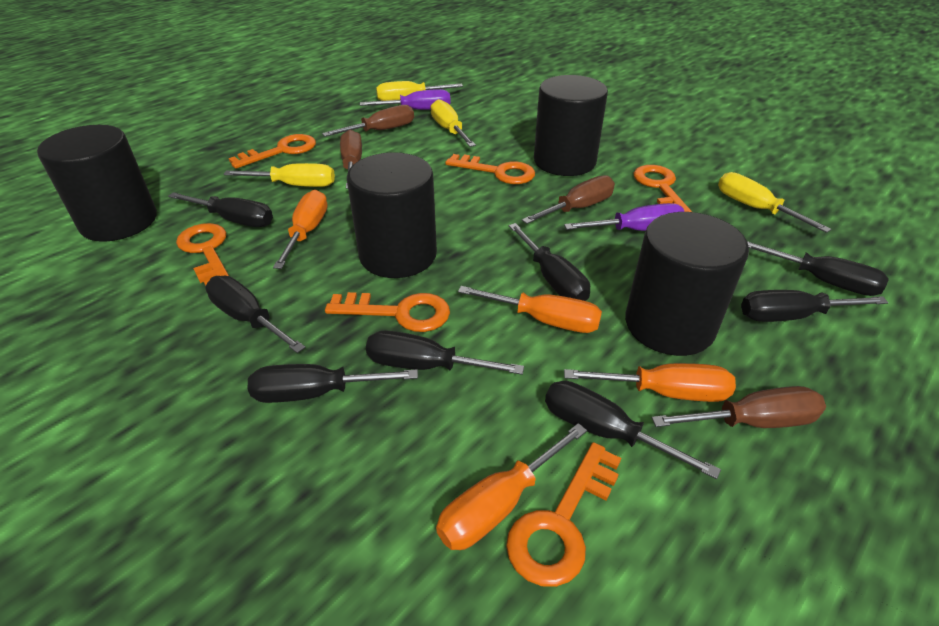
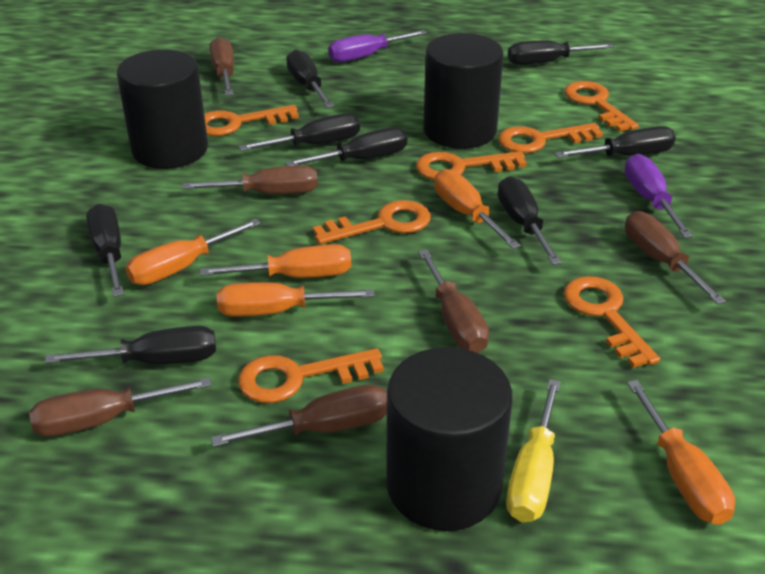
black cylinder: [37,125,157,242] [347,152,437,278] [534,75,608,176] [625,212,749,356] = 4 -> [117,50,208,169] [386,347,513,531] [423,33,504,149] = 3
brown screwdriver: [322,105,414,136] [340,130,362,189] [522,175,615,224] [652,386,826,428] = 4 -> [29,377,212,437] [182,165,318,194] [210,37,234,95] [211,385,387,447] [418,249,489,353] [625,211,726,304] = 6
orange key: [176,223,229,286] [229,134,316,169] [325,292,450,332] [445,154,535,184] [506,442,621,587] [634,165,692,212] = 6 -> [204,105,299,136] [238,348,384,403] [313,200,431,244] [416,151,527,180] [498,123,603,153] [563,276,660,368] [564,81,639,132] = 7
orange screwdriver: [273,190,328,269] [436,423,587,550] [458,286,602,333] [564,363,736,402] = 4 -> [125,219,261,285] [200,244,351,278] [217,282,375,316] [434,169,521,249] [627,380,735,525] = 5
yellow screwdriver: [224,163,335,187] [376,81,463,101] [431,99,476,147] [718,172,832,233] = 4 -> [506,379,561,522] = 1

